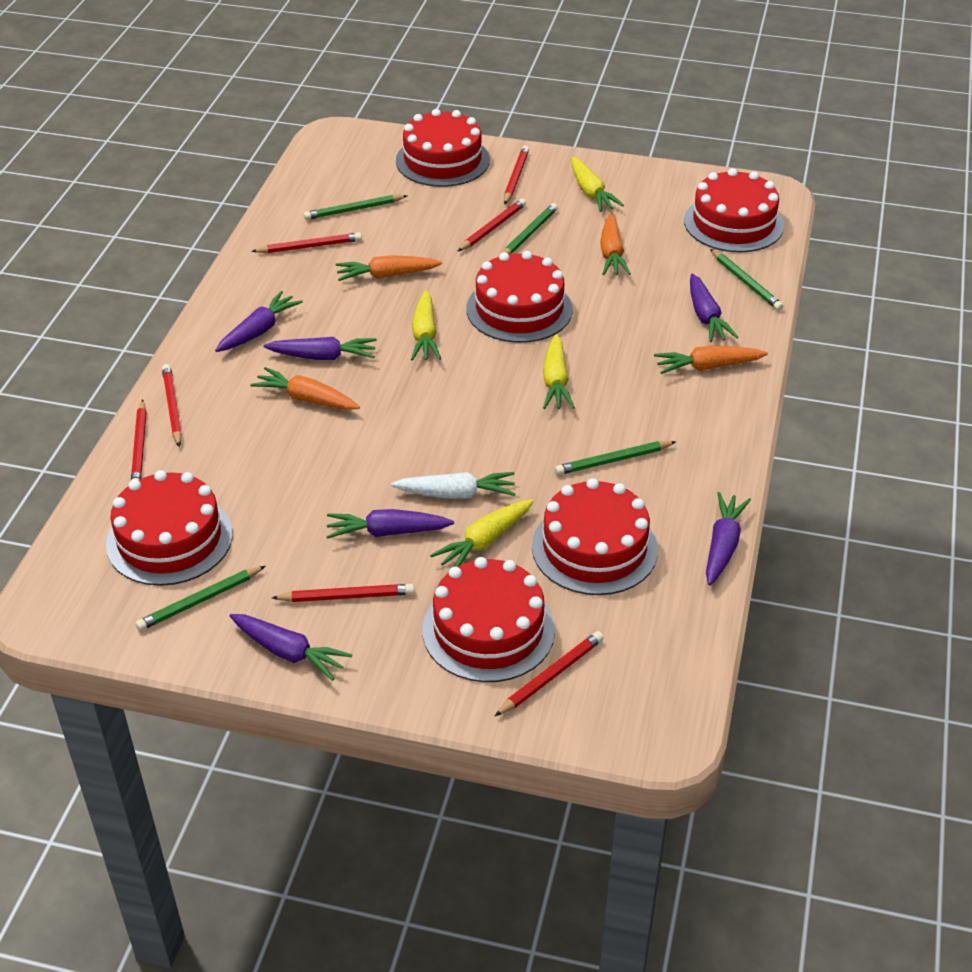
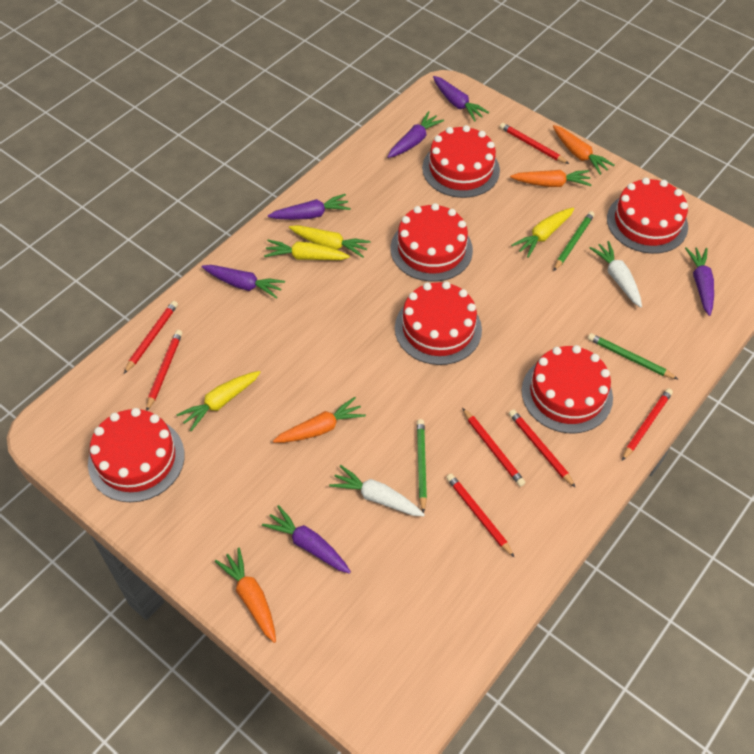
green pencil: [135,566,265,631] [304,195,407,220] [502,203,558,254] [555,441,676,475] [710,249,783,311] = 5 -> [417,419,427,513] [554,211,595,271] [588,333,678,379] = 3
white carrot: [391,472,516,499] = 1 -> [329,465,425,516] [590,241,642,308] = 2

